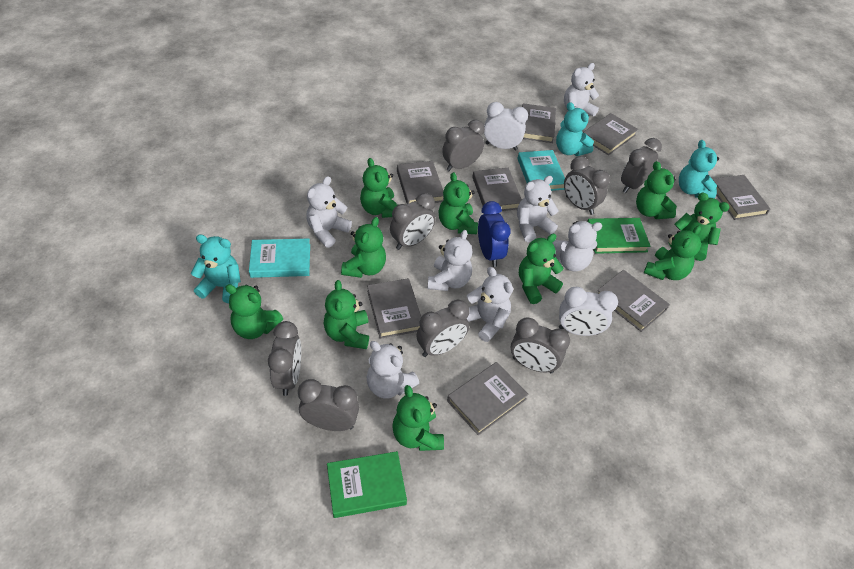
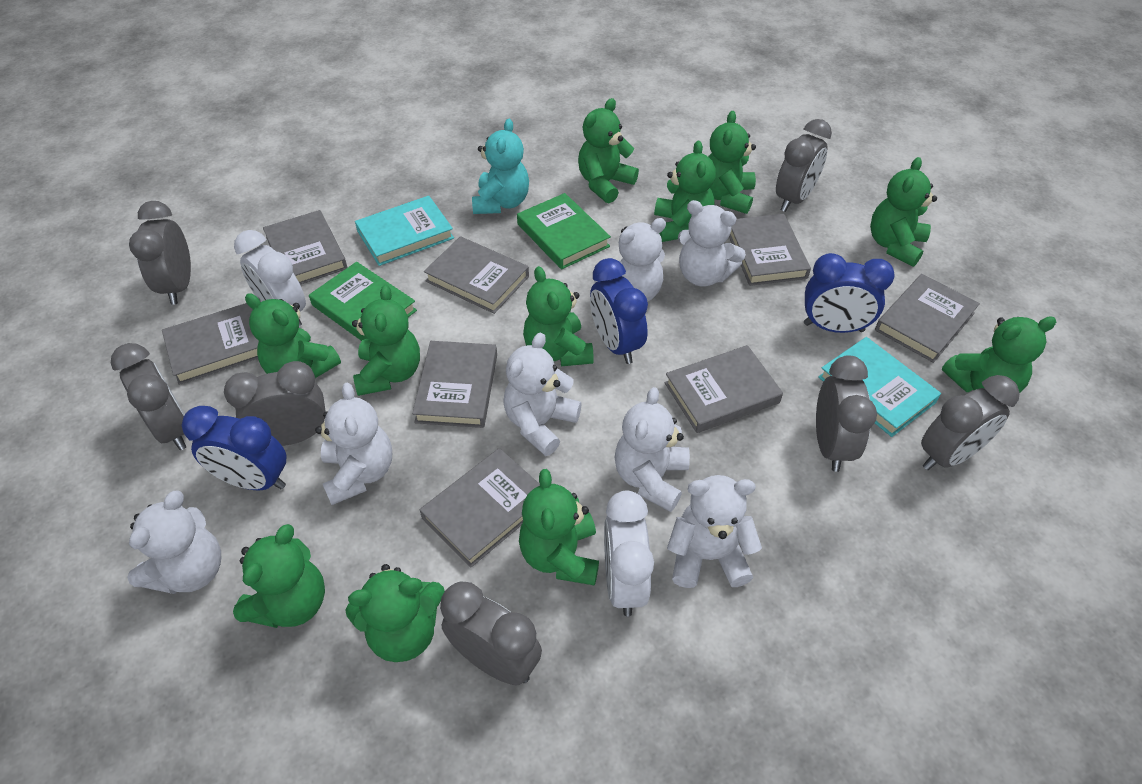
blue clock: [478,201,511,267] = 1 -> [181,406,286,491] [590,258,648,364] [804,253,895,333] = 3
green teddy bear: [225,284,283,339] [324,280,369,349] [341,217,386,278] [360,158,397,218] [392,385,444,451] [438,172,478,234] [519,234,564,304] [636,161,677,219] [644,226,701,280] [669,193,730,261] = 10 -> [233,524,325,628] [245,293,341,378] [345,564,445,662] [352,285,420,396] [519,469,599,586] [523,266,594,366] [578,98,639,203] [654,141,716,242] [708,111,756,214] [870,157,937,267] [942,316,1056,393] = 11
grey clock: [268,321,301,396] [298,379,359,431] [390,193,435,250] [416,299,470,357] [442,120,485,171] [511,317,570,373] [564,156,610,215] [621,138,662,193] = 8 -> [111,343,186,450] [129,201,191,305] [224,361,326,446] [440,582,542,685] [776,119,832,212] [816,355,877,472] [921,375,1020,470] = 7
turquoise teddy bear: [191,234,241,303] [556,102,594,156] [679,140,719,198] = 3 -> [472,118,529,214] = 1

